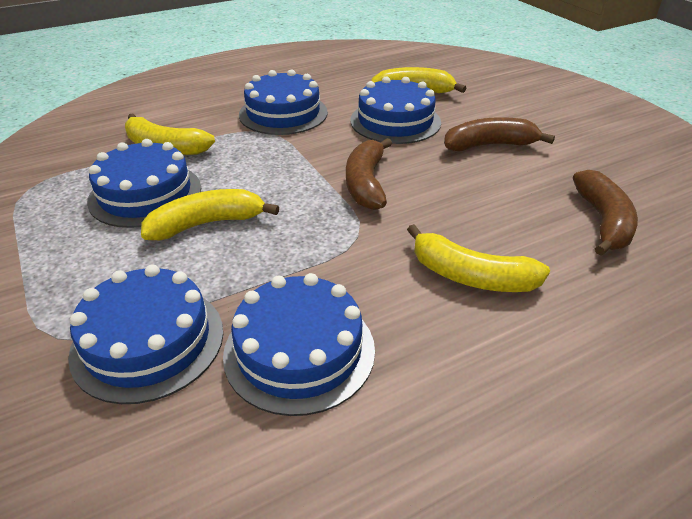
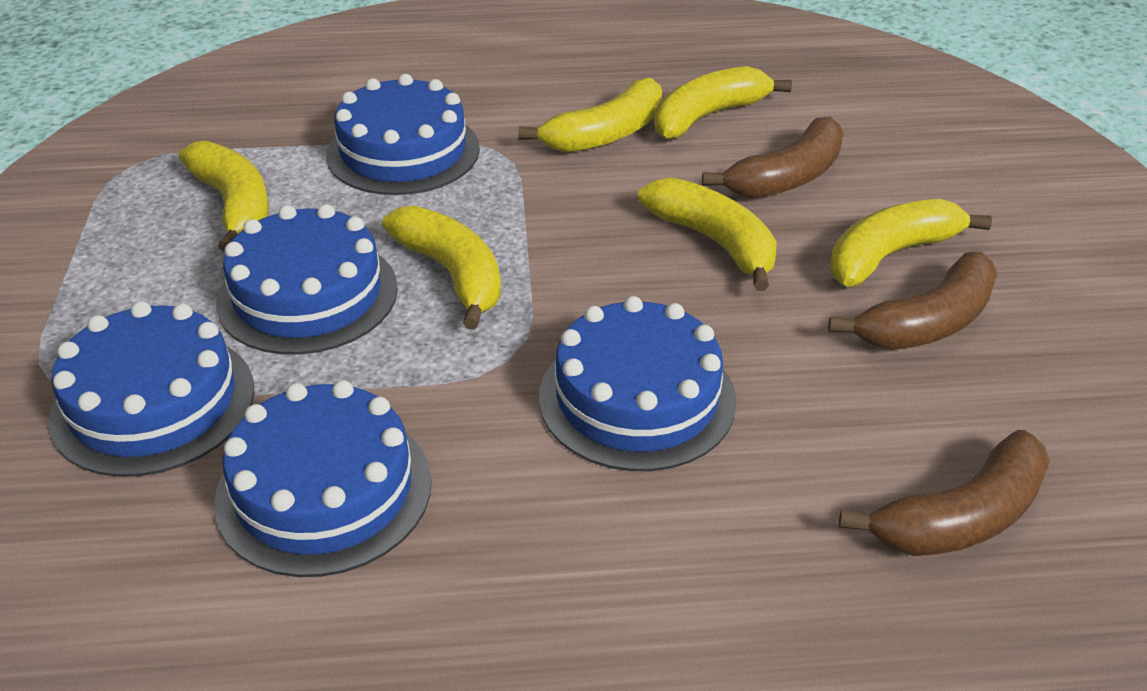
yellow banana: [125,113,215,155] [141,189,279,240] [371,67,466,93] [407,224,550,292] = 4 -> [179,141,269,252] [382,205,501,329] [518,78,662,153] [638,178,777,291] [654,66,792,139] [830,199,992,287] = 6

